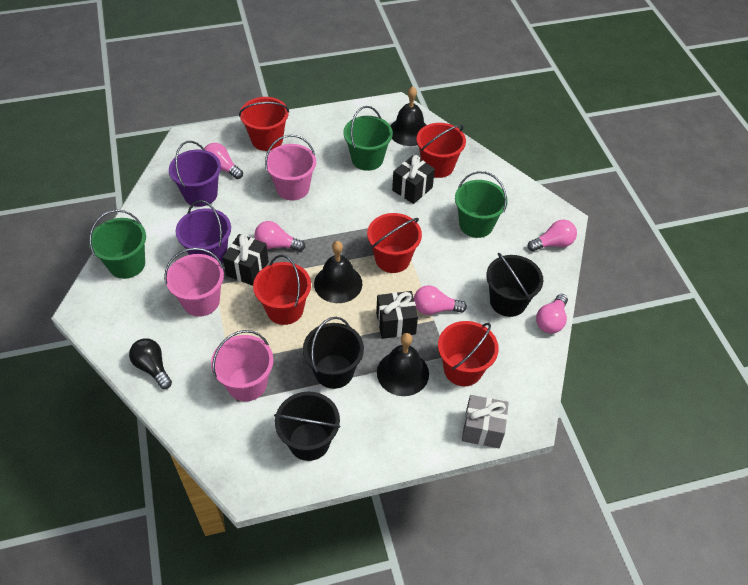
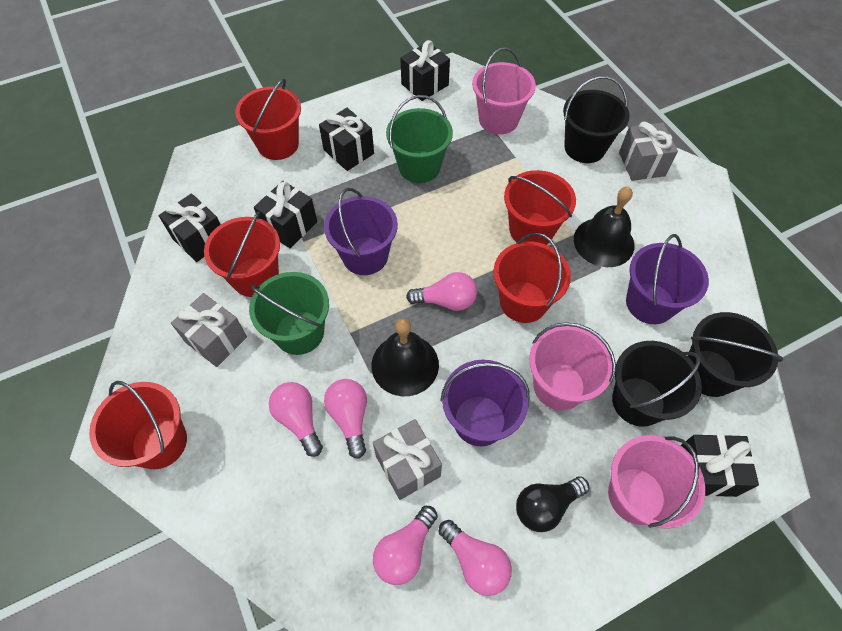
black bell: [314,241,362,303] [377,333,429,396] [390,86,426,146] = 3 -> [371,318,439,396] [574,187,634,267] = 2
black gift: [223,234,269,286] [376,291,418,339] [392,155,435,204] = 3 -> [159,193,221,262] [254,181,317,248] [319,108,374,171] [400,40,450,101] [680,434,759,497] = 5
green bucket: [89,210,146,279] [343,106,393,171] [455,171,508,238] = 3 -> [249,272,329,355] [386,95,453,183] = 2
grey gift: [462,395,508,448] = 1 -> [171,293,247,367] [373,419,442,500] [619,122,678,181] = 3
purple bucket: [169,141,221,207] [176,200,231,263] = 2 -> [324,188,398,275] [441,360,530,446] [626,234,709,324] = 3

